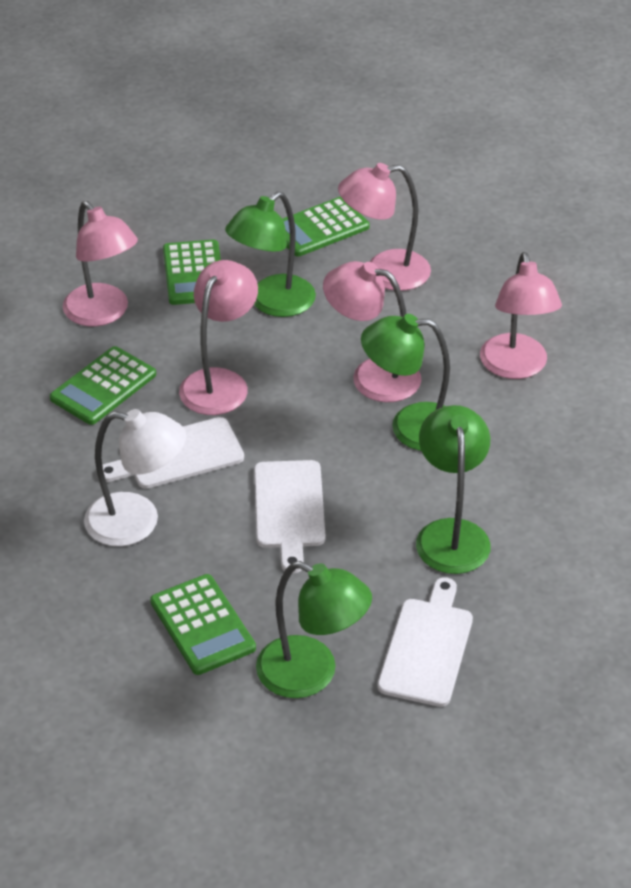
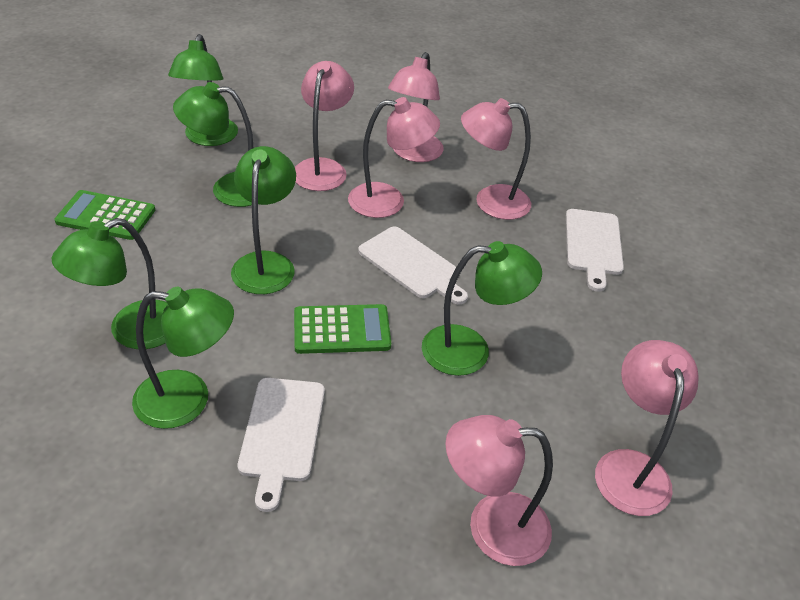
green calculator: [50,346,156,425] [150,574,256,675] [163,239,221,305] [283,197,370,257] = 4 -> [55,190,155,240] [294,304,391,354] = 2
green lamp: [225,191,316,317] [256,561,372,698] [361,314,450,451] [416,405,491,574] = 4 -> [52,218,167,349] [132,287,234,429] [168,34,238,146] [173,82,253,207] [231,146,296,294] [422,241,542,376] = 6
pink lamp: [63,201,138,326] [179,260,258,415] [323,261,421,402] [338,163,431,291] [480,252,562,379] = 5 -> [295,61,354,191] [348,97,440,218] [388,52,444,162] [445,415,553,566] [461,98,531,220] [595,340,699,516] = 6
white lamp: [84,409,186,546] = 1 -> none = 0

